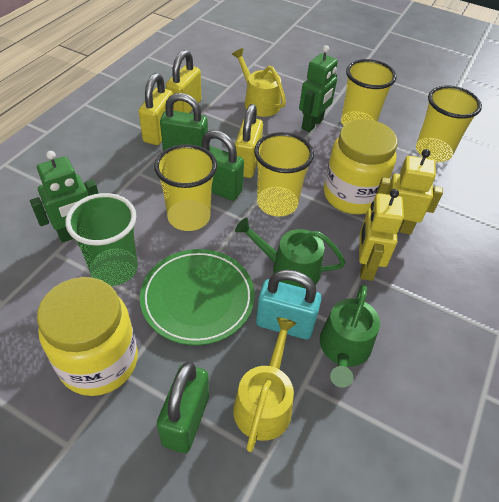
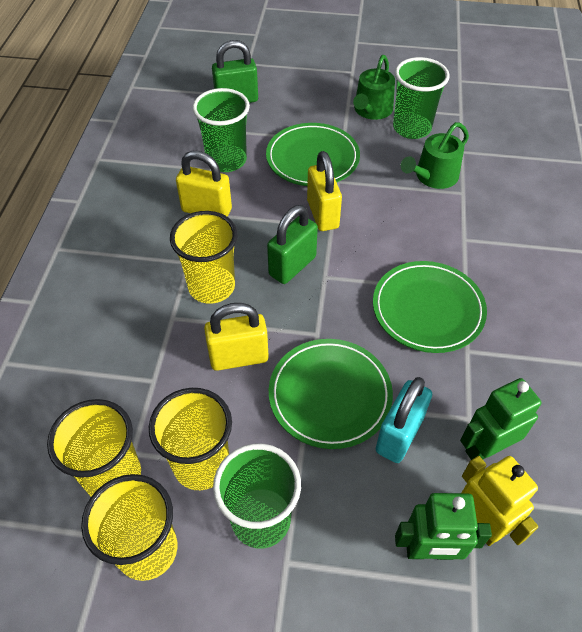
green cup: [65,193,138,286] = 1 -> [192,88,250,172] [213,444,301,549] [393,57,450,139] = 3
green padlock: [157,361,209,453] [160,93,208,151] [201,130,244,201] = 3 -> [212,40,258,103] [267,205,318,284] = 2
green plate: [140,249,255,345] = 1 -> [266,123,360,186] [269,339,393,449] [373,261,487,353] = 3
yellow jar: [37,277,138,396] [324,119,398,214] = 2 -> none = 0
yellow robot: [359,189,404,281] [376,149,443,234] = 2 -> [462,456,538,546] = 1
yellow watering can: [232,48,286,117] [233,317,297,452] = 2 -> none = 0

